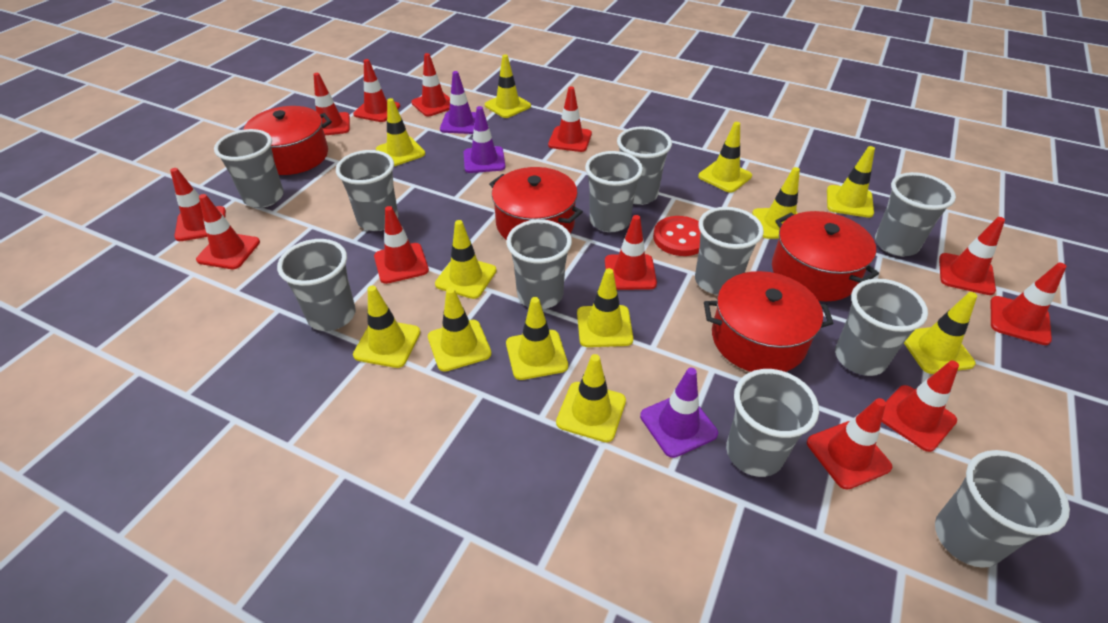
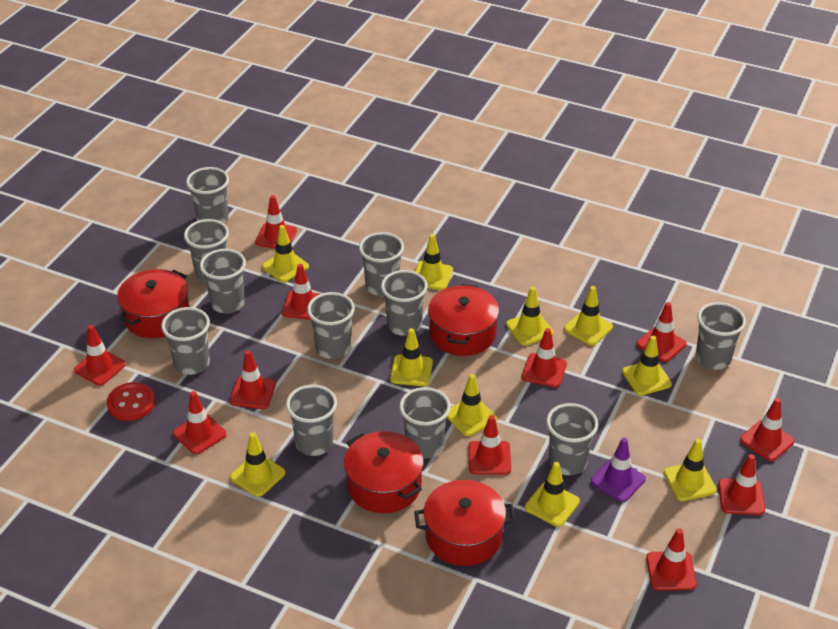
purple traffic cone: [440,71,476,134] [463,106,505,173] [640,368,718,458] = 3 -> [591,438,646,502] = 1
red traffic cone: [170,168,226,241] [196,194,260,269] [314,73,350,136] [353,59,400,122] [374,206,429,284] [411,53,450,116] [548,87,592,152] [605,215,657,290] [807,398,892,490] [882,361,959,452] [939,217,1005,295] [991,263,1066,345] = 12 -> [74,325,126,386] [173,391,227,454] [229,350,276,409] [255,195,297,249] [282,264,321,320] [468,415,511,474] [522,328,567,388] [637,302,687,362] [646,528,697,591] [718,454,765,515] [740,398,795,461] = 11
yellow traffic cone: [353,286,420,368] [376,98,425,166] [428,287,491,372] [435,220,496,299] [485,55,531,118] [506,297,568,380] [556,354,626,442] [577,268,633,347] [698,122,752,193] [752,167,800,239] [827,146,875,218] [904,292,977,374] = 12 -> [230,432,285,497] [262,225,309,282] [390,328,433,386] [415,234,453,290] [447,374,497,436] [506,287,554,346] [525,462,580,527] [564,286,613,345] [622,336,672,396] [664,439,717,501] = 10

